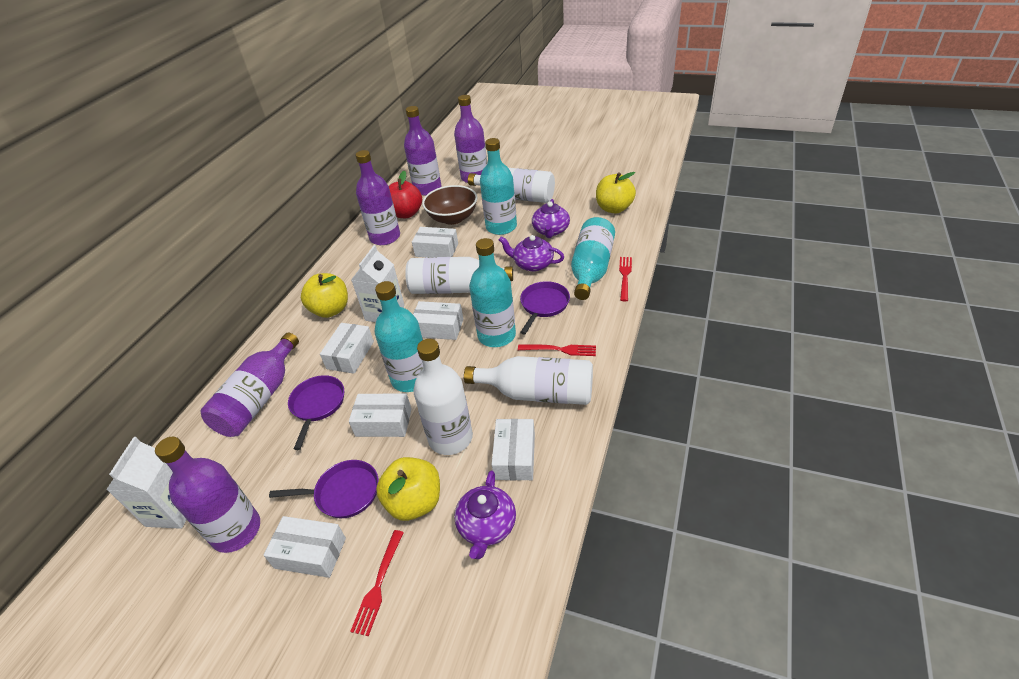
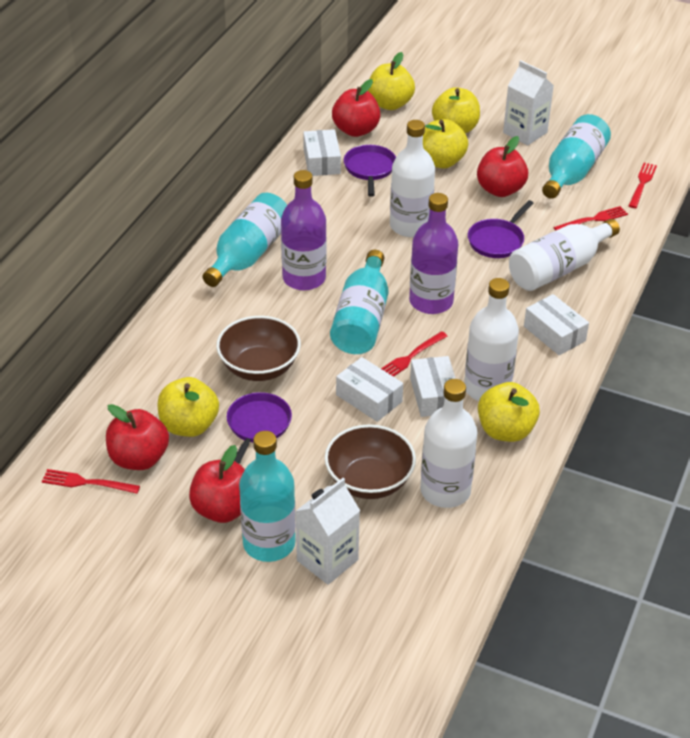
brown bowl: [422,185,477,225] = 1 -> [216,316,301,381] [324,424,416,499] = 2
purple bottle: [155,437,260,553] [201,333,299,437] [356,150,400,245] [404,106,441,195] [454,95,487,183] = 5 -> [281,170,327,291] [409,193,458,314] = 2
purple teapot: [454,470,516,559] [499,235,564,271] [532,199,570,238] = 3 -> none = 0
red apple: [389,171,422,218] = 1 -> [106,404,169,470] [189,445,245,523] [332,79,380,137] [477,136,528,197] = 4
red fork: [350,530,404,636] [518,344,596,356] [619,257,632,301] = 3 -> [42,469,140,494] [381,331,447,377] [553,206,628,231] [629,163,657,208] = 4
white box: [264,516,346,578] [320,323,374,374] [349,394,412,437] [412,227,458,257] [413,301,463,340] [492,419,535,480] = 6 -> [303,129,341,176] [336,357,403,422] [410,356,456,417] [524,294,589,355] = 4
yellow apple: [301,273,348,318] [376,457,440,521] [596,172,636,213] = 3 -> [158,377,219,437] [368,52,415,110] [423,119,468,168] [432,87,480,134] [478,382,540,442] = 5

